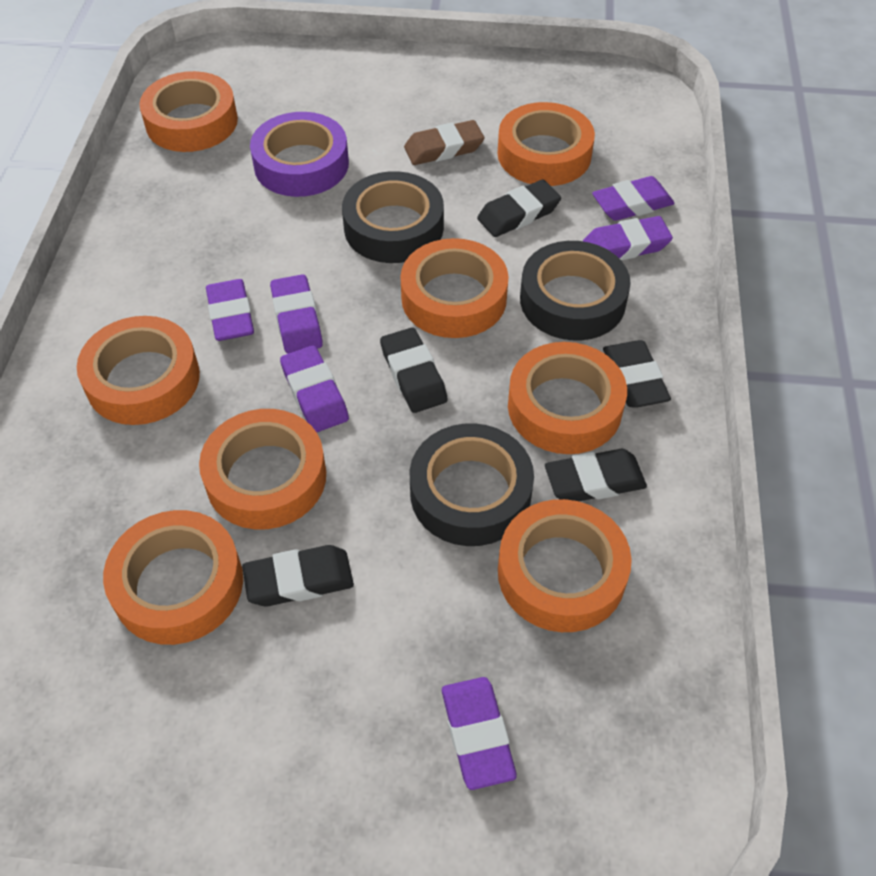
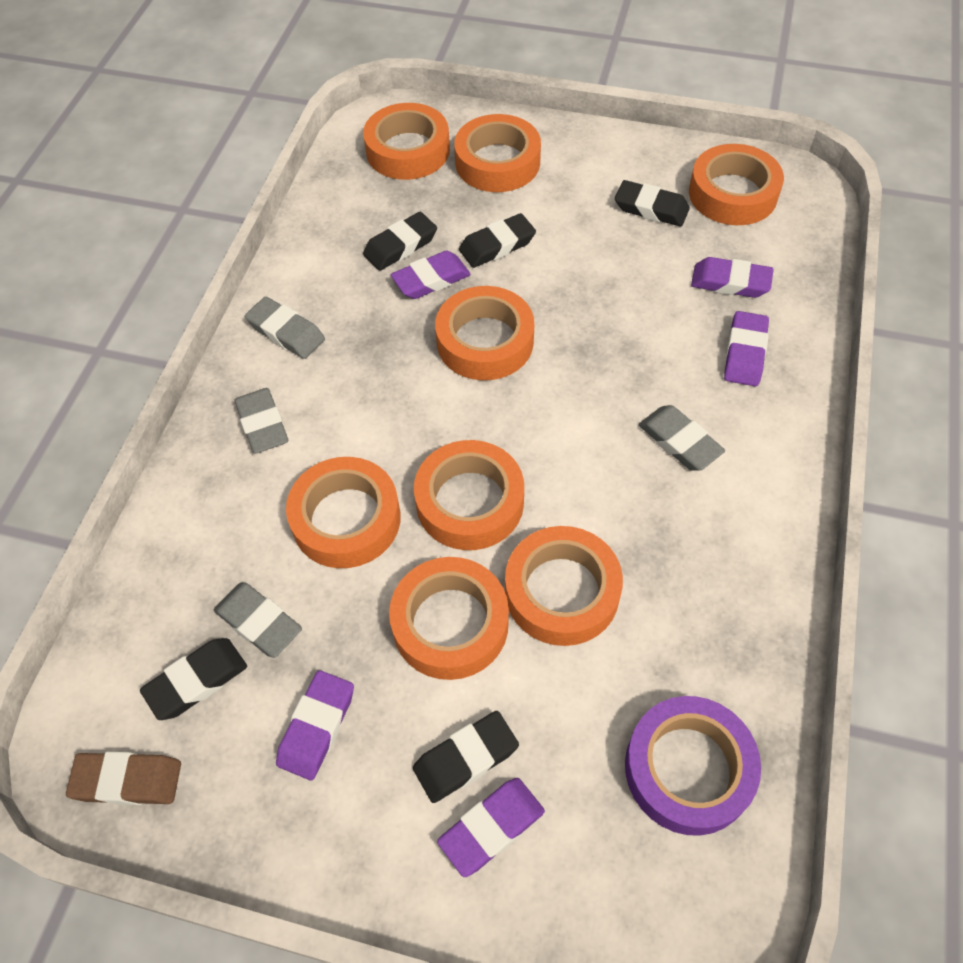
black tape: [342,171,444,263] [410,423,534,546] [520,241,631,340] = 3 -> none = 0
grey eraser: none = 0 -> [214,582,302,658] [235,388,288,453] [245,297,325,359] [639,405,725,471] = 4
purple eraser: [206,279,254,341] [270,274,323,354] [280,346,349,432] [442,677,517,790] [583,216,673,260] [592,176,675,221] = 6 -> [276,670,354,781] [391,251,471,299] [437,778,545,877] [691,257,774,298] [724,311,769,386] = 5

